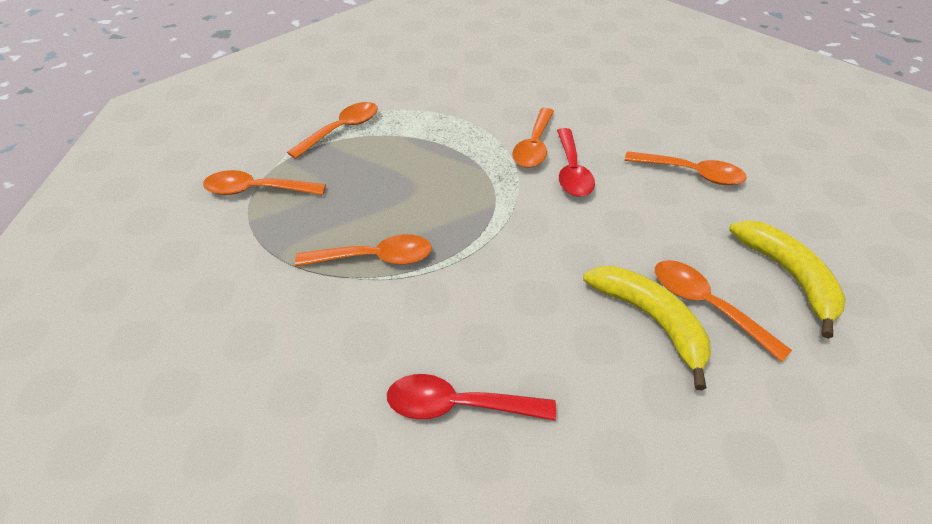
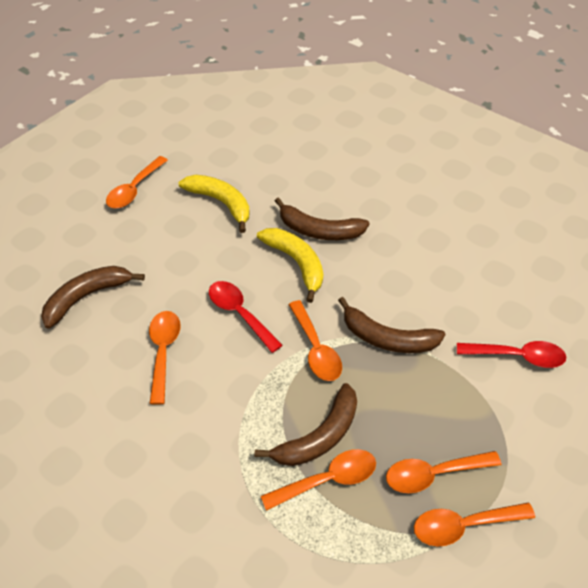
brown banana: none = 0 -> [41,266,145,329] [255,383,357,466] [275,197,370,240] [338,297,445,353] = 4

